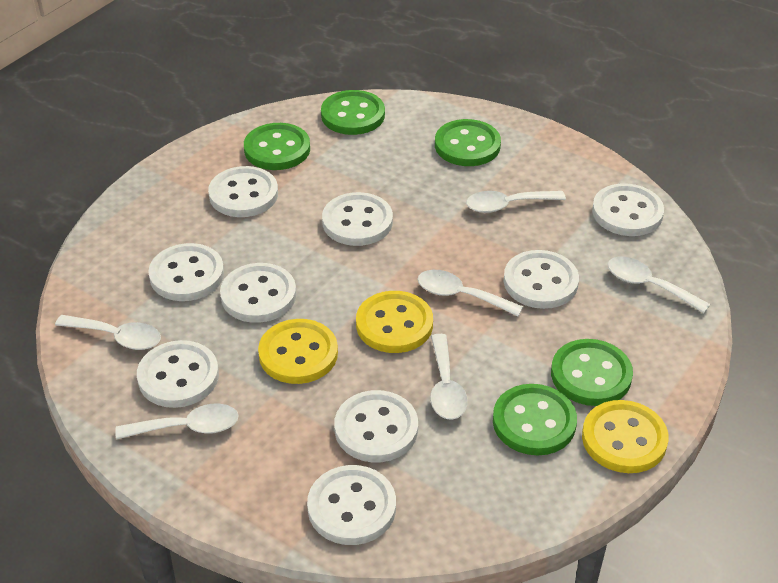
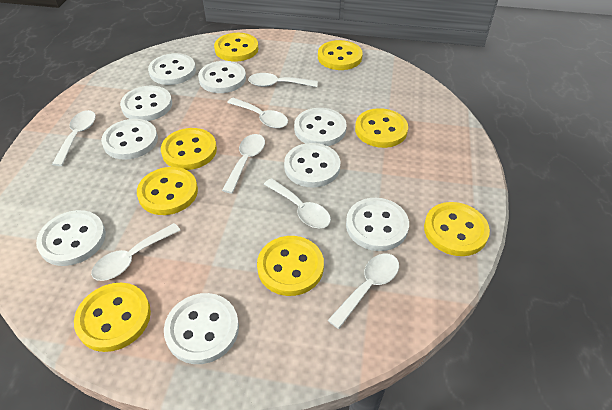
green button: [244,123,310,170] [321,90,385,135] [435,119,501,166] [493,384,577,455] [551,339,633,406] = 5 -> none = 0
white spoon: [55,315,161,350] [115,404,239,440] [418,270,523,317] [430,334,468,420] [466,191,566,213] [608,257,710,313] = 6 -> [52,110,96,166] [91,223,181,281] [222,134,265,194] [227,98,288,128] [248,73,318,87] [264,178,331,228] [328,253,399,329] = 7
yellow button: [258,319,338,384] [356,291,433,353] [582,400,669,473] = 3 -> [74,283,151,352] [137,167,198,215] [161,128,217,170] [214,33,258,62] [257,236,324,296] [318,40,363,70] [355,108,408,148] [424,202,490,256] = 8

